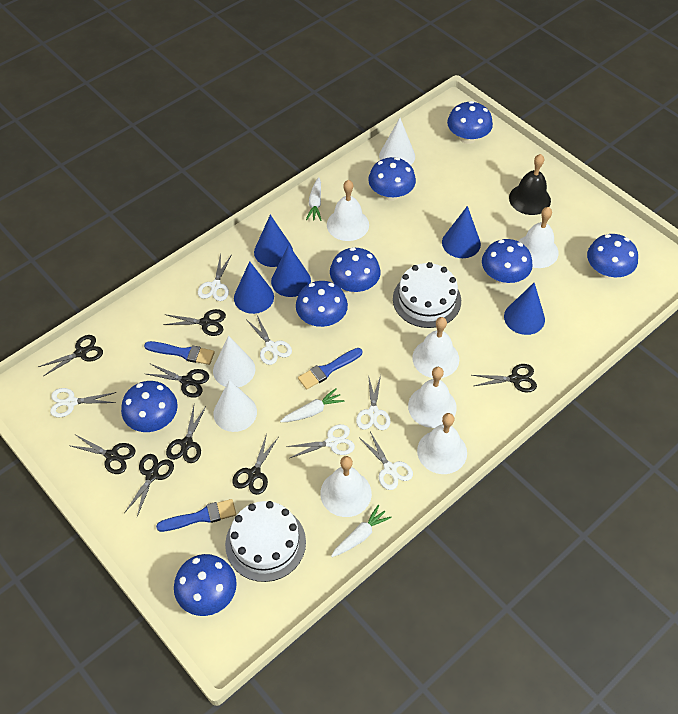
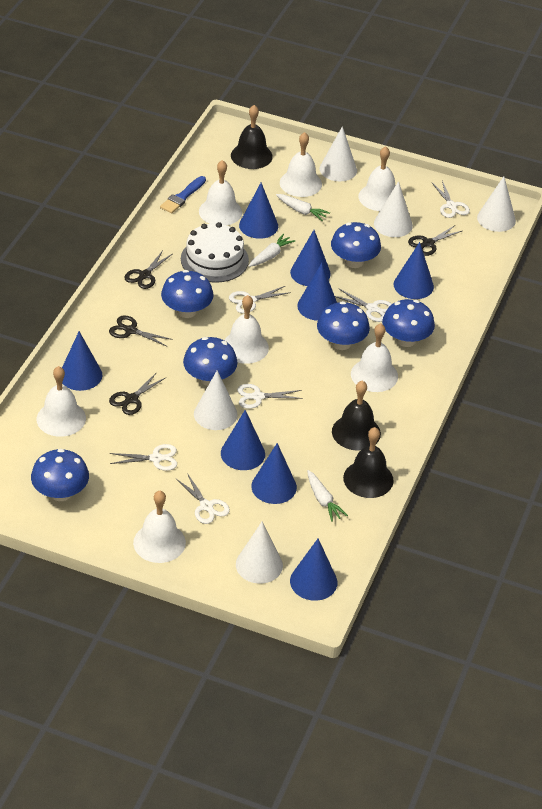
black bell: [509,154,551,215] = 1 -> [231,105,273,169] [332,381,381,451] [343,427,394,498] = 3
black scissors: [38,335,103,376] [68,435,135,474] [125,454,174,517] [147,364,209,398] [163,309,226,336] [166,406,206,463] [232,433,278,495] [472,364,537,393] = 8 -> [109,316,173,346] [109,372,165,415] [124,250,172,289] [408,225,462,256] = 4
blue brush: [144,341,215,365] [156,499,236,532] [298,348,362,389] = 3 -> [160,176,206,213] = 1
blue cone: [234,261,274,314] [254,215,293,267] [271,245,311,297] [442,206,481,258] [504,282,545,335] = 5 -> [62,331,102,391] [221,410,265,470] [239,183,278,239] [251,443,297,504] [290,230,331,286] [290,539,337,601] [297,263,337,321] [394,242,434,299] = 8
blue mushroom: [121,381,178,432] [174,554,237,616] [296,281,348,327] [330,247,381,293] [368,157,416,201] [447,101,493,144] [482,239,533,284] [587,234,638,279] = 8 -> [31,449,89,501] [161,270,214,318] [183,337,237,386] [317,301,370,350] [331,222,381,268] [382,299,435,347] = 6
white bell: [320,456,372,517] [327,180,369,241] [408,367,457,428] [412,317,459,378] [417,413,467,474] [518,207,559,268] = 6 -> [37,366,86,437] [133,491,186,563] [199,160,242,225] [224,295,269,364] [280,132,322,197] [351,323,398,392] [359,146,395,211] = 7
white cake: [225,501,306,582] [393,262,461,328] = 2 -> [181,222,249,283] = 1
white cone: [213,336,255,387] [213,380,257,432] [379,118,415,165] = 3 -> [194,370,238,430] [236,522,283,584] [320,126,357,181] [374,181,413,237] [477,176,516,232] = 5

